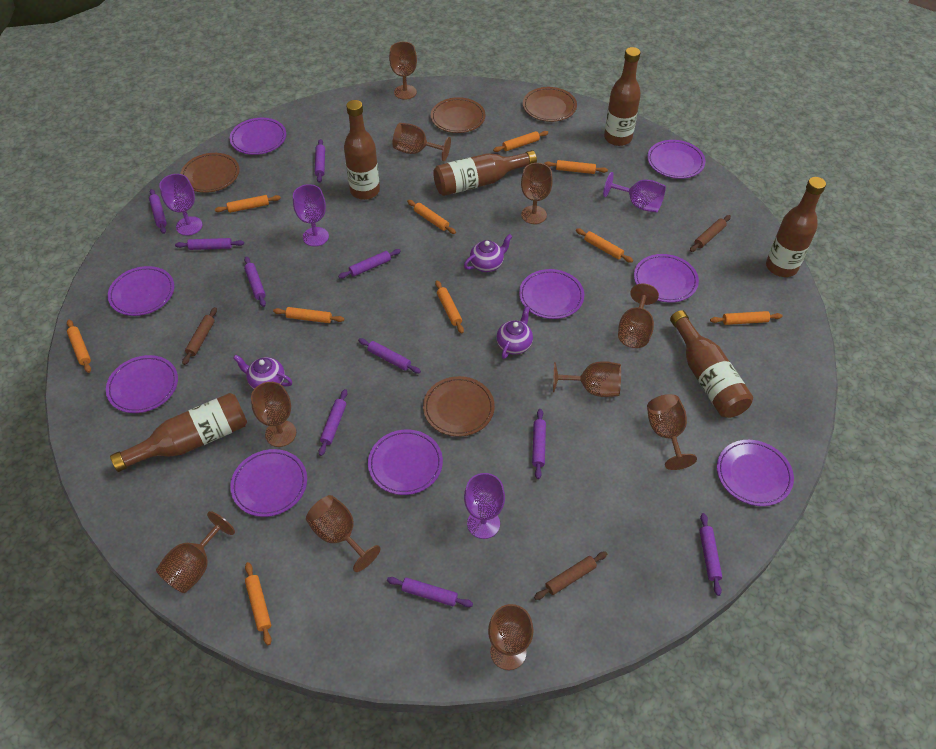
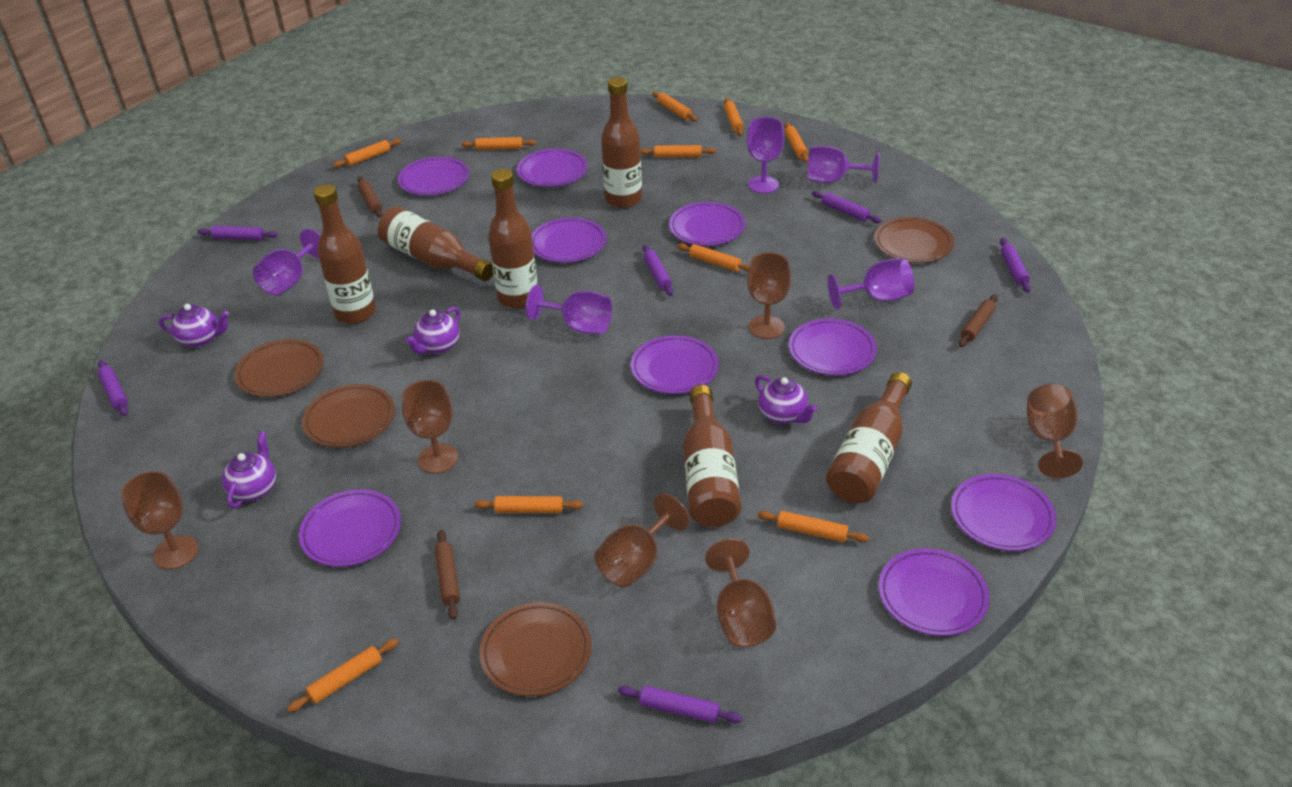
brown goblet: [156,511,235,593] [251,382,296,447] [306,495,381,572] [389,42,417,100] [392,123,451,161] [488,604,534,670] [521,163,553,224] [553,361,621,397] [618,283,659,348] [647,394,697,470] = 10 -> [121,471,198,570] [402,380,458,474] [595,493,690,587] [705,539,776,647] [747,252,791,339] [1027,384,1083,478] = 6
purple goblet: [159,174,202,236] [293,184,329,246] [464,473,505,539] [603,172,666,212] = 4 -> [253,229,321,296] [526,285,612,334] [747,117,784,193] [807,146,880,184] [828,258,914,309] = 5
purple rolling pin: [149,189,167,234] [175,238,244,250] [244,256,266,307] [315,139,325,183] [318,389,347,456] [338,249,401,279] [358,338,421,373] [387,577,473,607] [532,409,546,479] [699,513,722,596] = 10 -> [98,360,128,416] [198,226,278,240] [618,686,742,723] [643,245,673,296] [812,191,882,223] [1000,238,1031,292] = 6
purple teapot: [233,355,292,389] [464,234,512,272] [496,306,533,359] = 3 -> [159,304,229,347] [222,431,276,509] [405,307,460,354] [755,375,817,424] = 4

